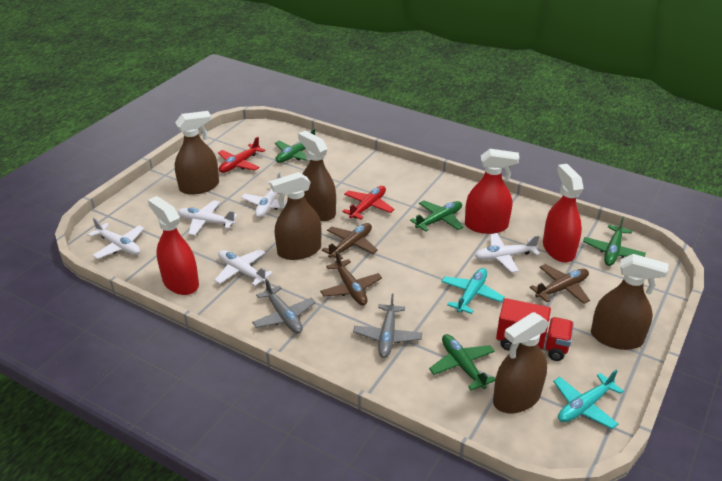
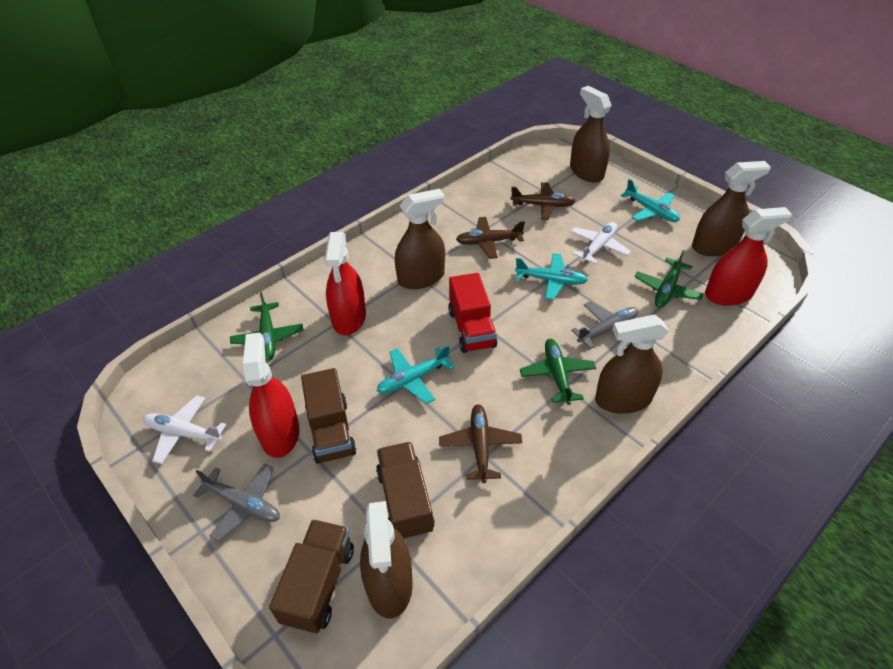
brown truck: none = 0 -> [269,519,354,633] [301,368,357,464] [376,442,435,540] = 3
green plane: [275,129,315,163] [410,200,464,232] [429,334,495,390] [583,216,646,266] = 4 -> [230,292,303,361] [520,339,596,405] [634,250,704,308] = 3
red plane: [218,137,265,173] [342,186,395,220] = 2 -> none = 0
turquoise plane: [441,268,505,314] [553,370,624,429] = 2 -> [377,345,455,404] [515,253,588,300] [621,179,680,222] = 3
white plane: [88,218,144,259] [178,200,238,235] [214,249,273,286] [241,172,287,218] [474,233,540,273] = 5 -> [143,395,226,464] [570,222,631,264] = 2

